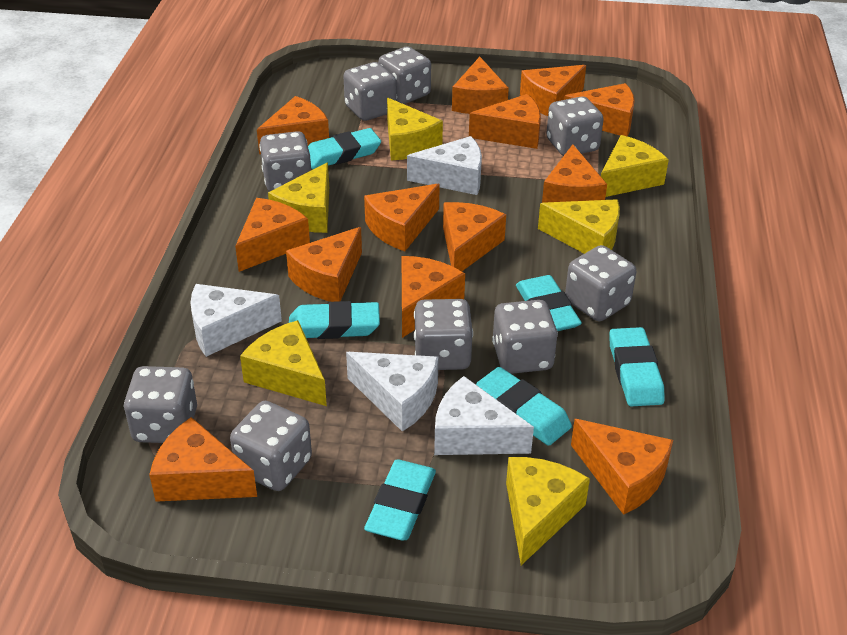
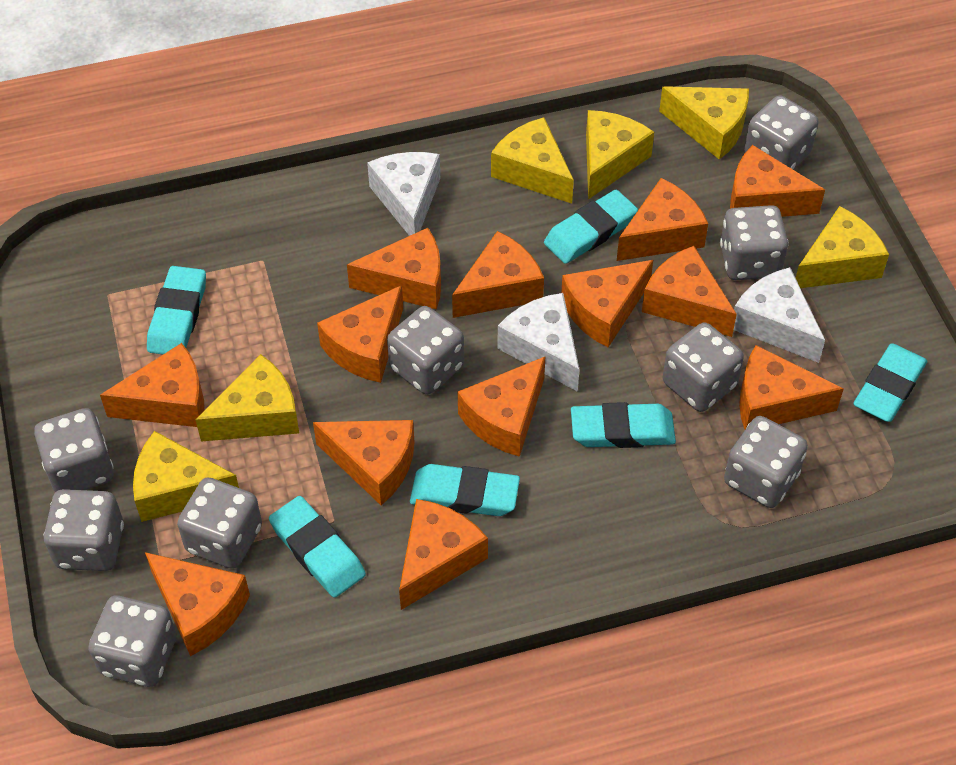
white cheese: [191,284,282,357] [346,352,439,432] [407,136,482,195] [434,376,534,455] = 4 -> [367,152,440,236] [497,293,580,392] [734,267,825,363] = 3

